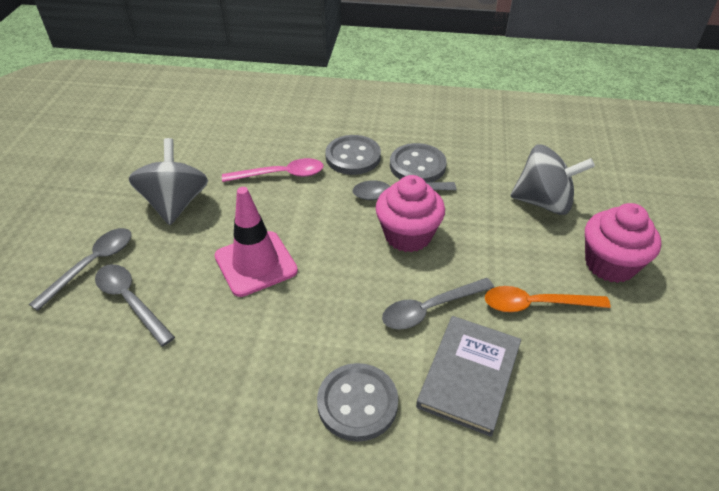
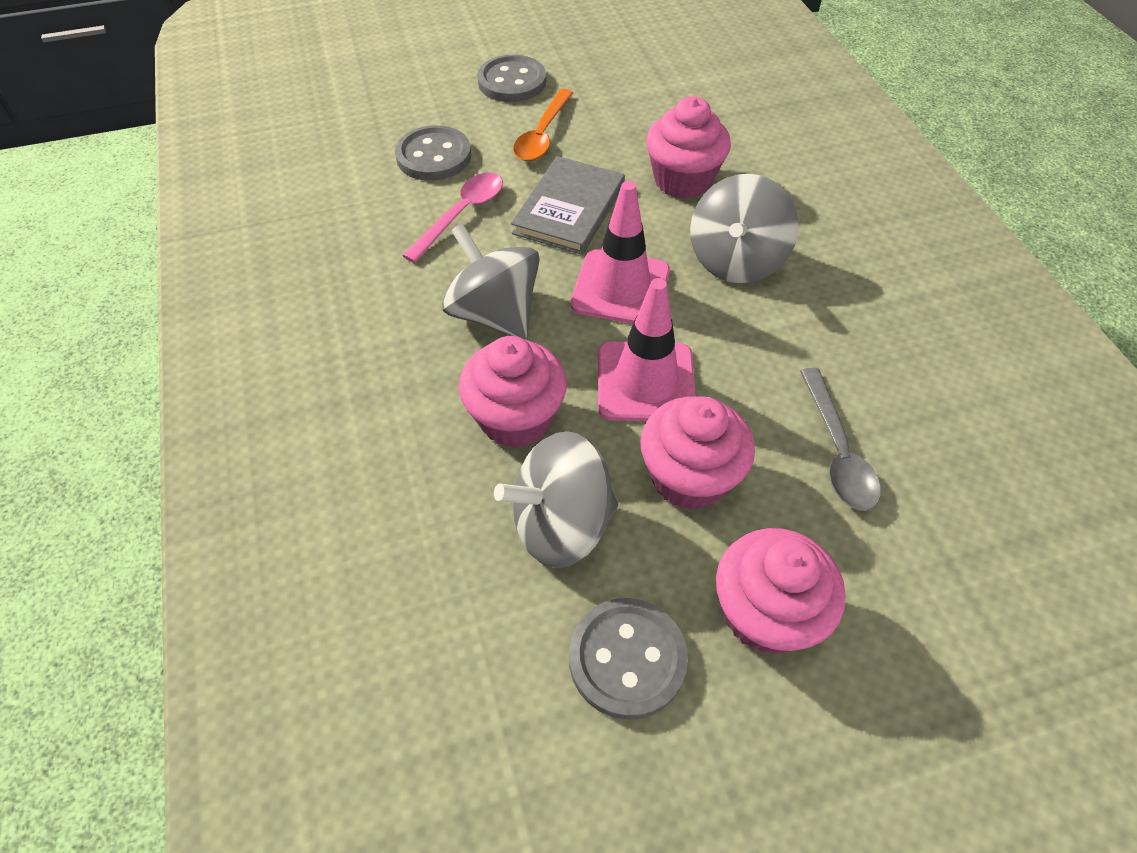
grey spinning top: [129,138,208,225] [510,144,595,215] = 2 -> [442,223,540,340] [494,431,618,568] [690,174,798,283] = 3
grey spoon: [29,228,132,311] [95,264,175,346] [353,181,456,200] [382,278,494,329] = 4 -> [800,368,881,511] = 1
pink cupcake: [376,175,445,252] [585,203,661,283] = 2 -> [459,336,567,448] [640,397,755,510] [646,96,731,199] [716,528,846,654] = 4
pink traffic cone: [215,187,298,297] = 1 -> [571,181,670,324] [598,278,696,421] = 2

